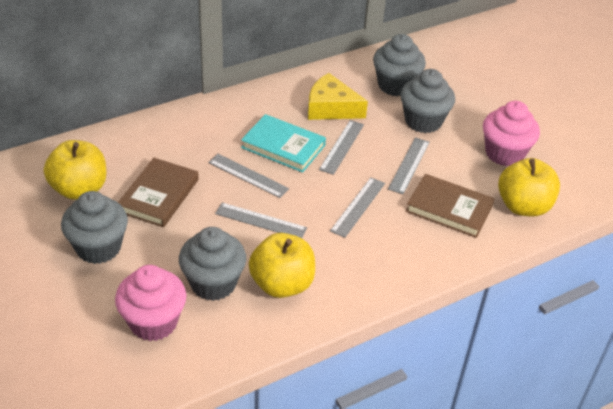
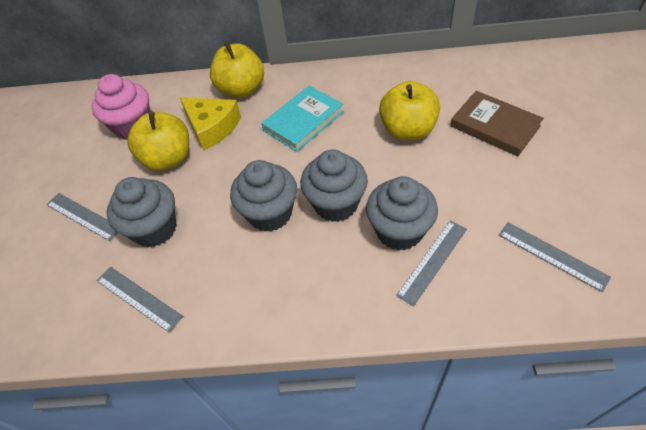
brown book: [118,158,199,227] [406,174,495,238] = 2 -> [450,91,544,156] = 1
grey ruler: [208,154,289,198] [215,203,307,238] [319,120,364,175] [330,177,385,238] [388,137,430,194] = 5 -> [46,193,118,241] [97,267,183,333] [396,220,467,306] [499,222,611,292] = 4
pink cupcake: [115,265,186,341] [483,101,540,166] = 2 -> [92,74,150,140] = 1

